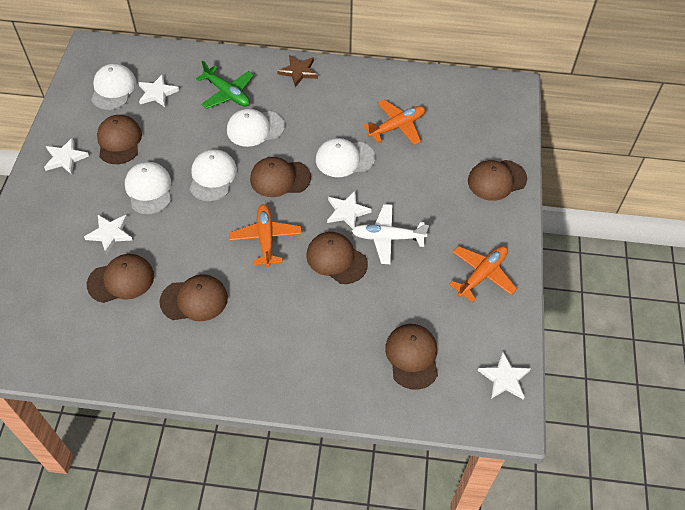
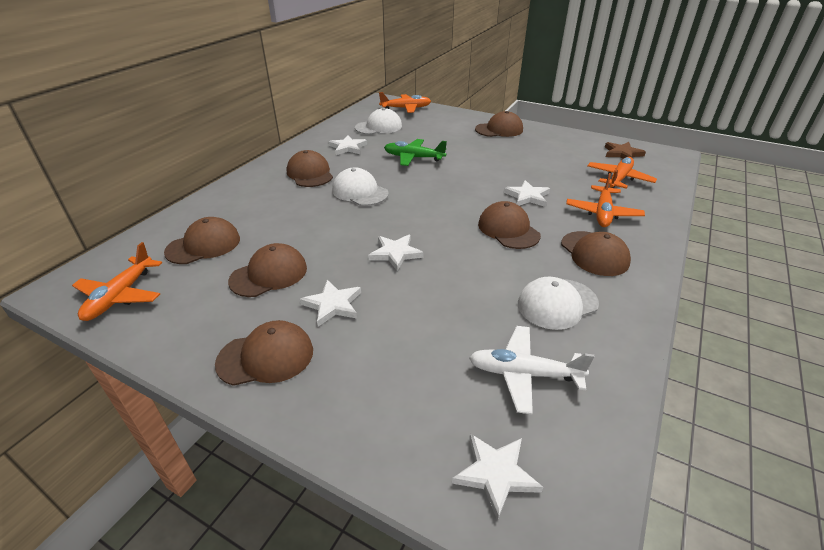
orange plane: [229,204,302,267] [363,100,425,145] [449,246,517,302] = 3 -> [72,242,162,321] [379,92,431,113] [566,173,645,227] [587,157,657,189] = 4
white cap: [91,63,136,110] [125,162,171,214] [190,149,237,201] [227,108,285,147] [316,138,375,177] = 5 -> [332,167,389,206] [355,108,402,135] [518,277,599,330] = 3

